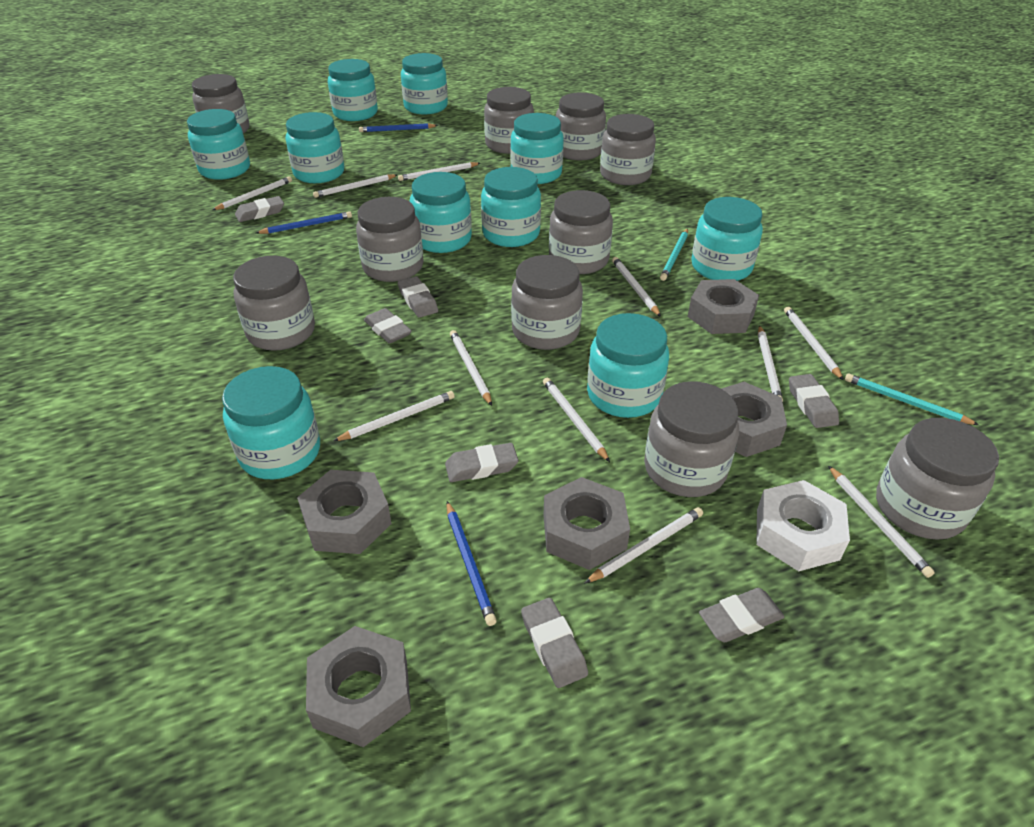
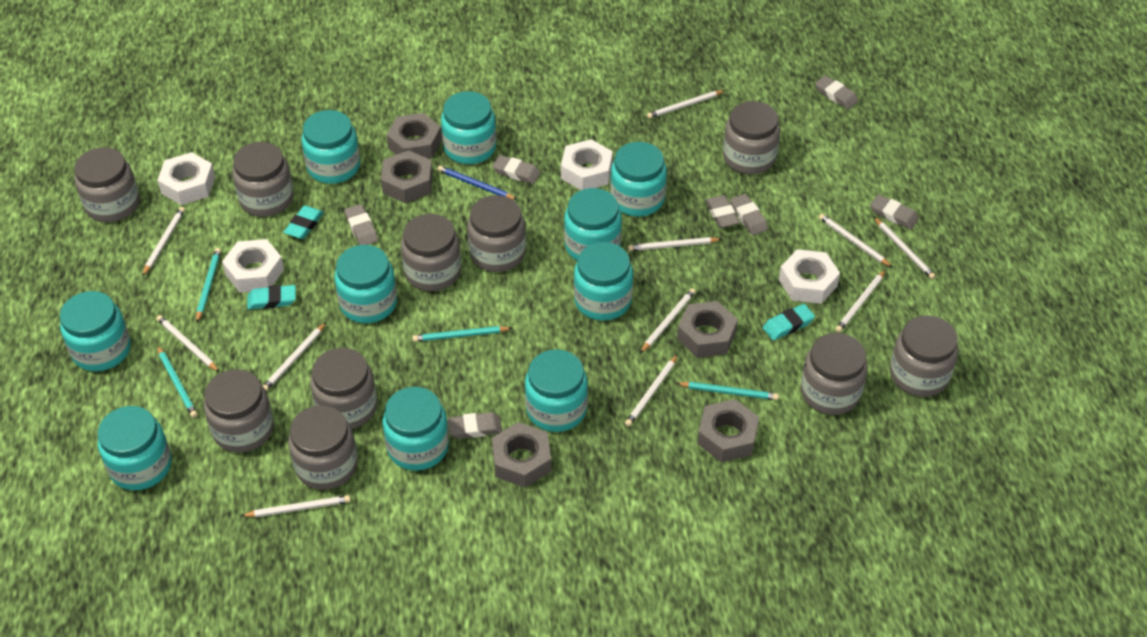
blue pencil: [256,211,352,234] [359,123,438,132] [446,501,497,626] = 3 -> [438,166,518,200] = 1
turquoise eraser: none = 0 -> [247,285,296,310] [284,206,324,239] [763,304,815,340] = 3
turquoise pencil: [660,229,688,281] [845,373,979,425] = 2 -> [157,345,198,418] [196,248,221,322] [413,326,512,342] [676,382,779,400] = 4
white nut: [756,480,850,571] = 1 -> [157,152,215,205] [222,239,284,293] [561,139,613,190] [779,249,840,304] = 4

